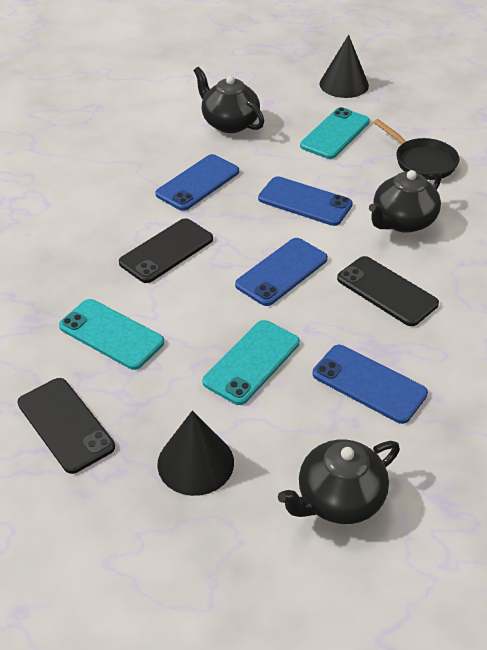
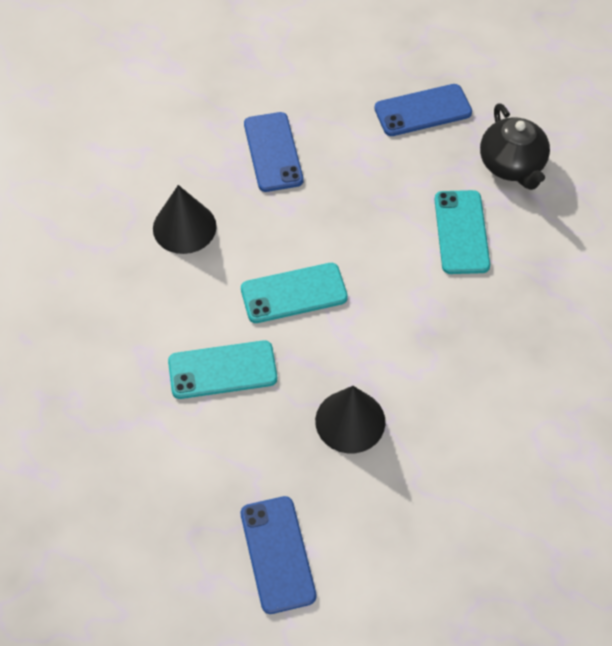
black pan: [373,119,460,180] = 1 -> none = 0
black phone: [17,378,115,474] [119,218,213,283] [337,256,439,326] = 3 -> none = 0
black teapot: [194,67,264,133] [278,439,400,524] [369,170,441,233] = 3 -> [480,103,550,190] = 1
blue phone: [155,154,239,211] [235,238,328,306] [258,176,353,226] [313,345,428,424] = 4 -> [241,496,316,614] [244,112,303,192] [374,84,472,136] = 3

